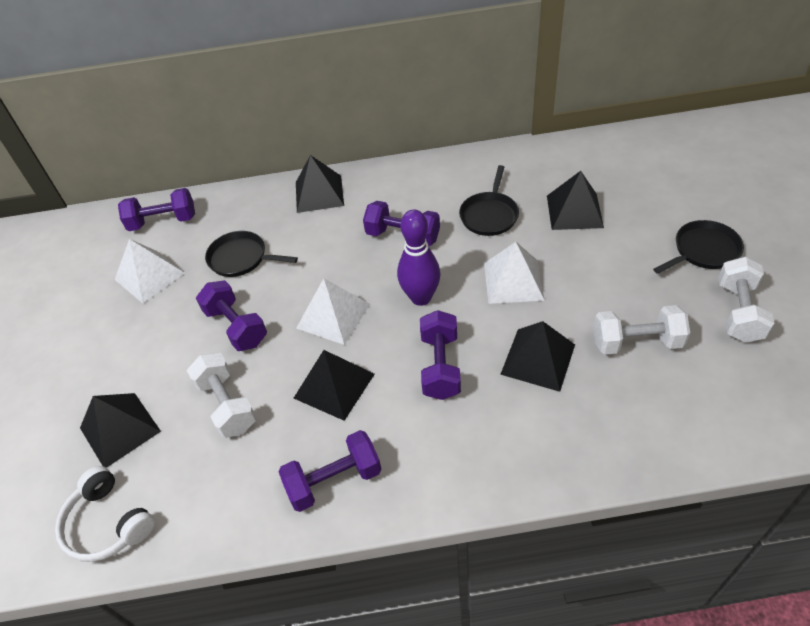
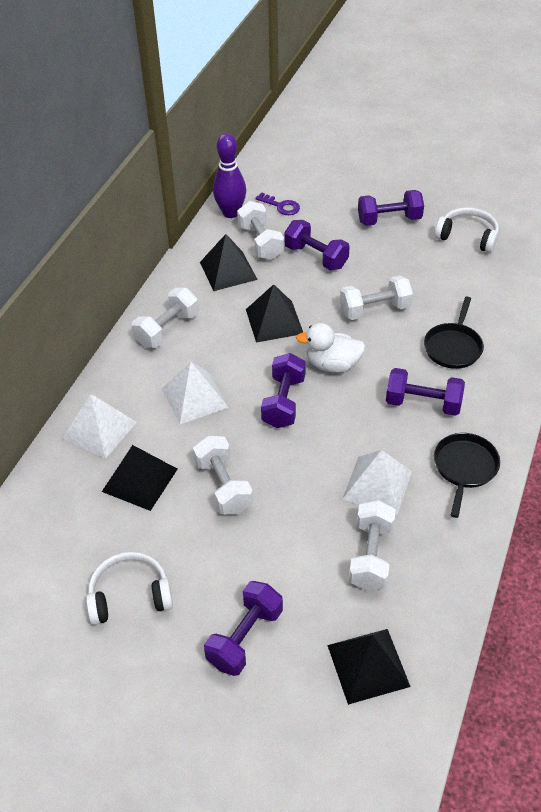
black pan: [205,231,298,277] [459,165,519,236] [653,220,744,274] = 3 -> [424,297,484,369] [434,433,500,518] = 2
black pyramid: [80,393,161,468] [294,350,375,421] [296,155,344,213] [500,321,575,392] [547,171,604,230] = 5 -> [102,445,178,511] [200,234,258,291] [246,284,303,343] [327,629,411,705] = 4
purple key: none = 0 -> [255,192,300,215] = 1
white duck: none = 0 -> [296,323,366,372] = 1
white dumbbell: [187,353,257,438] [593,305,690,355] [718,257,775,343] = 3 -> [132,288,199,348] [193,436,253,515] [237,201,284,260] [340,275,413,320] [349,500,396,591] = 5
white headphones: [55,466,155,562] = 1 -> [86,552,173,625] [434,207,499,253] = 2

